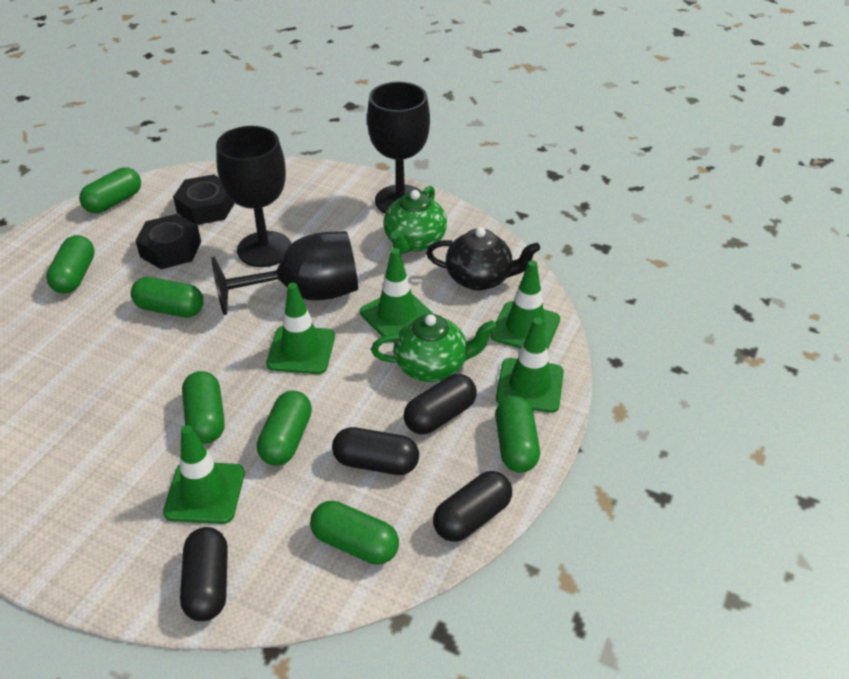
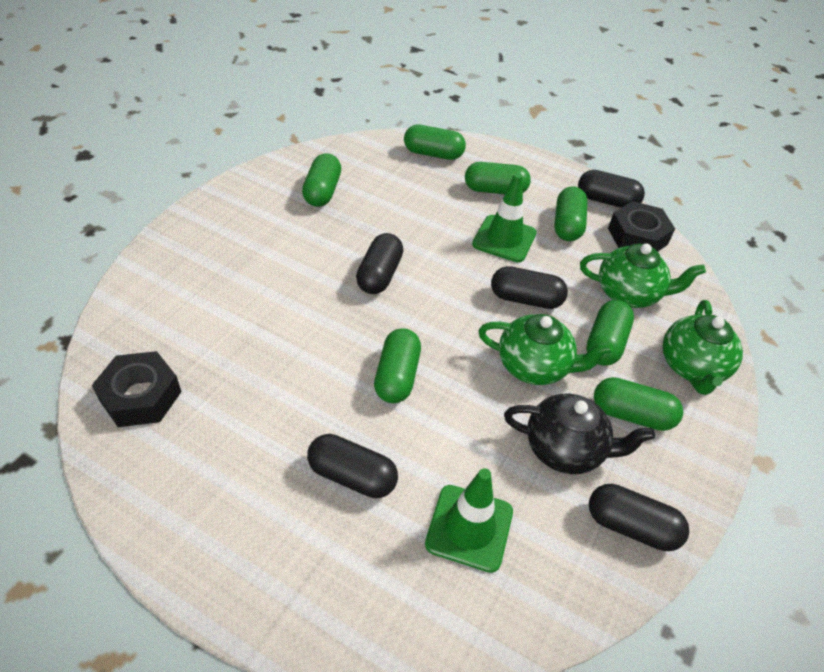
black capsule: [180,527,228,621] [332,427,419,475] [403,374,477,434] [433,471,512,542] = 4 -> [307,434,398,498] [356,233,403,294] [491,266,568,309] [578,170,645,208] [589,484,689,551] = 5
black goblet: [212,231,358,315] [216,126,291,267] [367,82,430,214] = 3 -> none = 0
green teapot: [371,314,497,382] [383,186,447,254] = 2 -> [478,314,613,385] [580,244,706,308] [663,300,743,395] = 3
green traffic cone: [163,425,245,524] [266,283,335,374] [360,248,433,342] [490,260,560,350] [496,318,564,413] = 5 -> [425,468,513,573] [472,173,537,262] = 2

